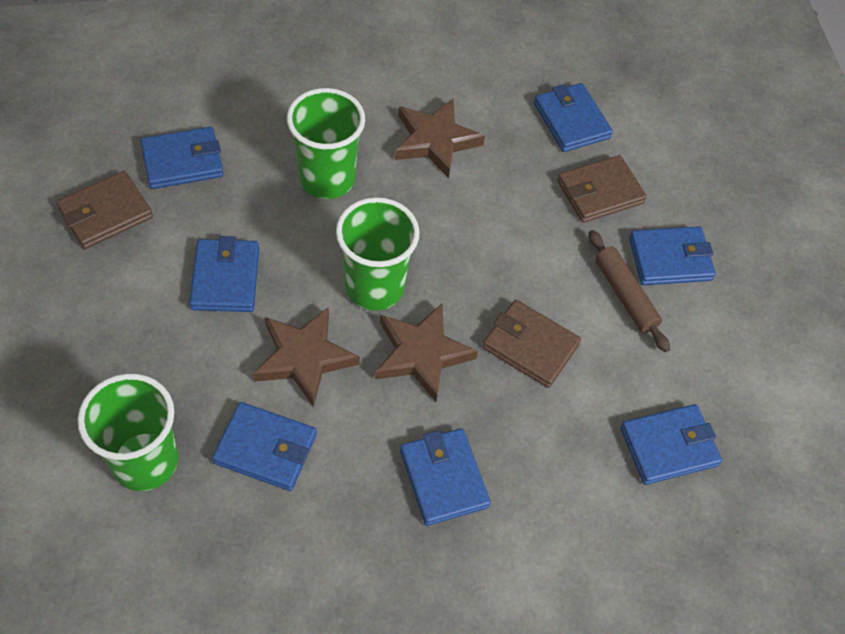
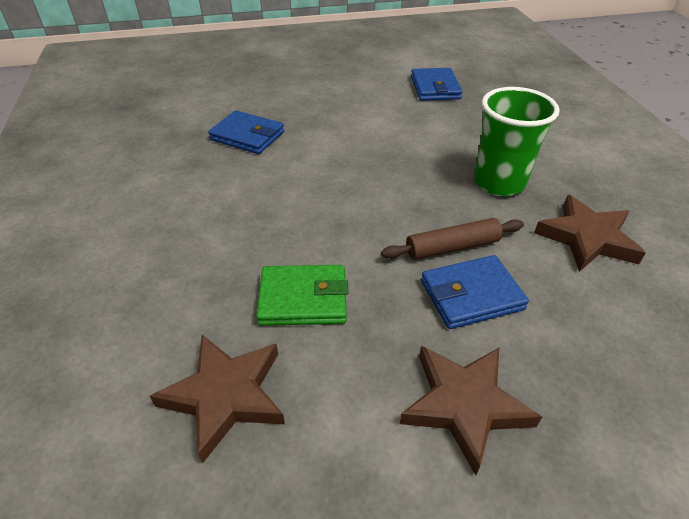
blue wallet: [141,127,223,189] [189,236,259,312] [212,402,317,491] [400,428,491,526] [534,83,613,152] [621,404,722,485] [629,226,716,285] = 7 -> [208,110,284,154] [411,68,463,101] [421,255,529,329] = 3
brown wallet: [56,171,153,249] [482,300,581,388] [557,155,647,223] = 3 -> none = 0
green cup: [78,374,178,491] [287,88,365,199] [336,197,420,311] = 3 -> [474,87,560,196] = 1
green wallet: none = 0 -> [256,265,348,326] = 1

